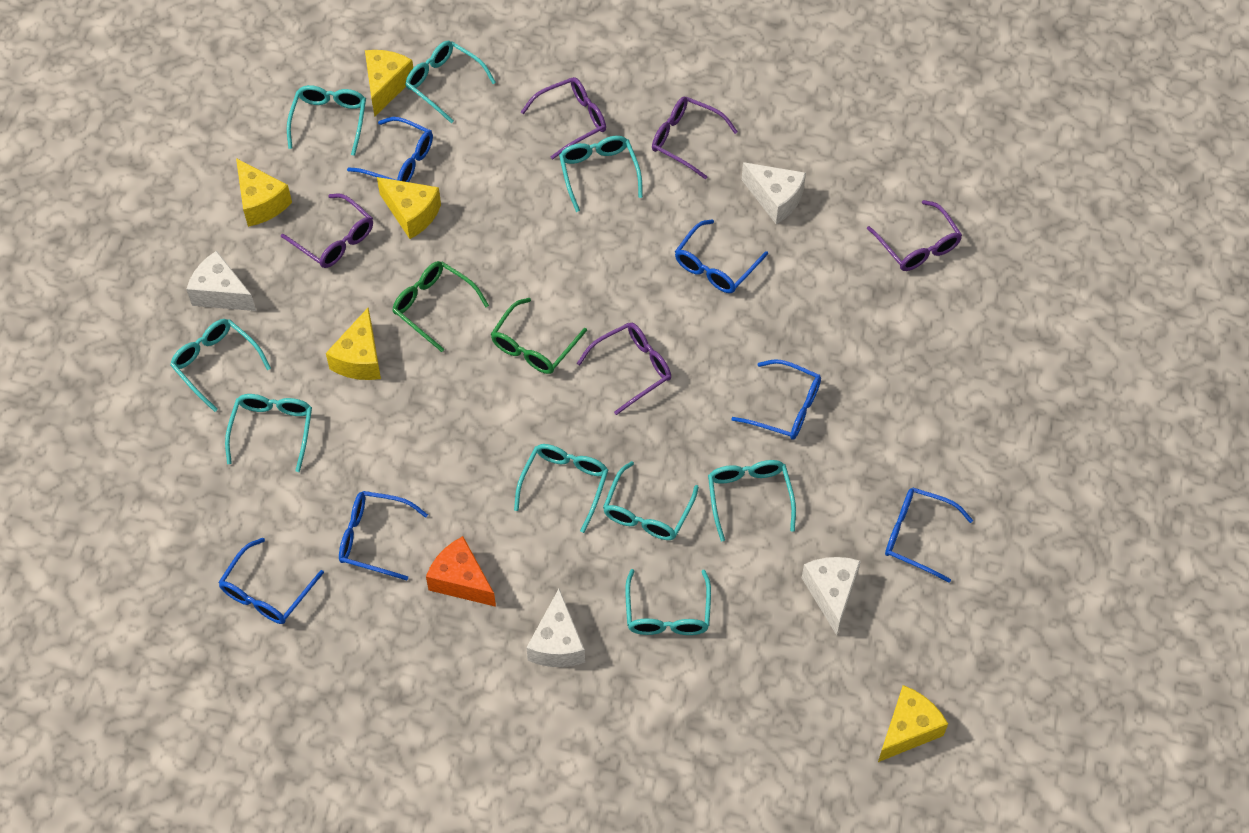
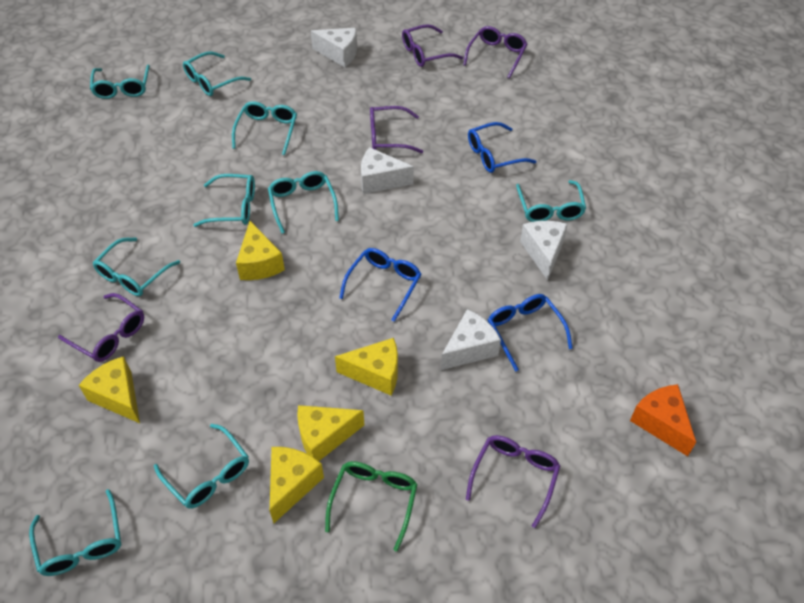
blue glasses: [218,538,324,624] [339,491,428,581] [347,117,433,182] [675,219,768,293] [731,359,821,440] [885,488,973,583] = 6 -> [339,248,421,322] [468,122,536,173] [488,294,573,371] = 3
green glasses: [392,261,489,352] [491,298,587,374] = 2 -> [325,461,418,552] = 1

